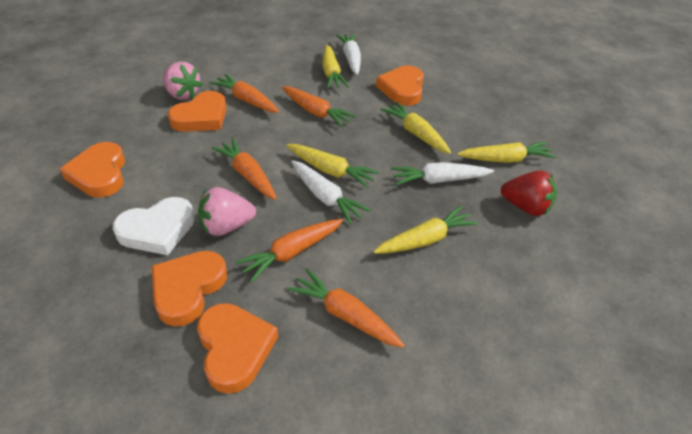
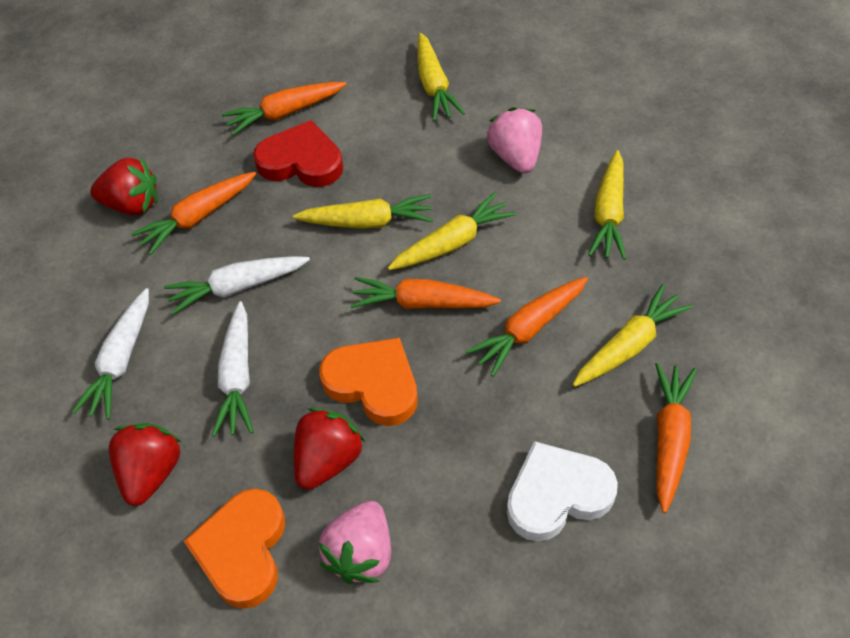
orange heart: [60,142,125,197] [151,251,227,327] [168,91,227,132] [197,303,278,394] [376,66,424,106] = 5 -> [184,489,285,609] [319,338,418,426] = 2
red heart: none = 0 -> [253,120,343,187] = 1
red strawberry: [501,170,557,216] = 1 -> [90,158,158,216] [109,423,181,506] [294,408,365,490] = 3

